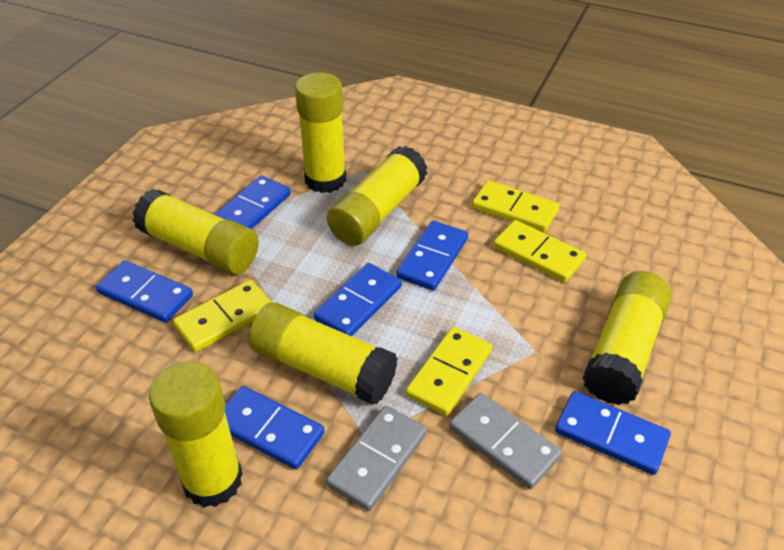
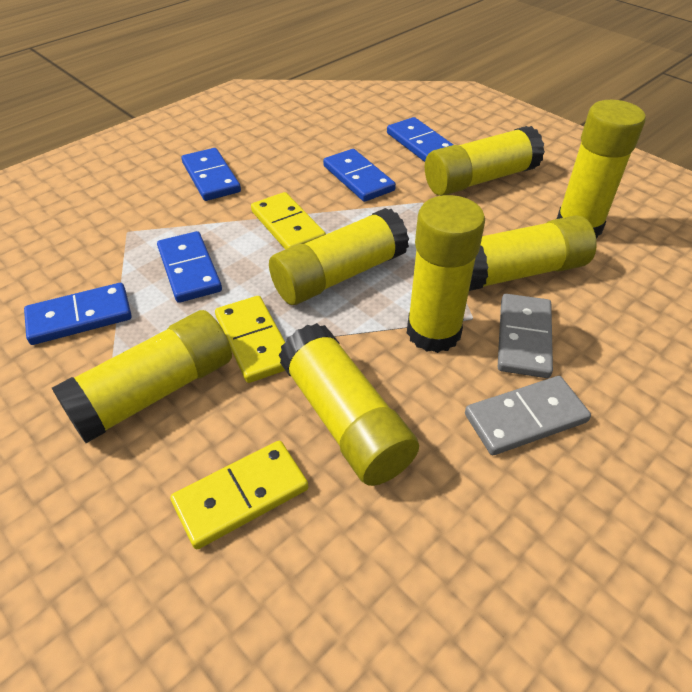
blue domino: [96,260,193,323] [213,176,291,229] [225,386,325,469] [314,263,402,336] [396,221,468,291] [555,391,671,475] = 6 -> [24,283,132,345] [157,231,222,303] [182,148,241,201] [323,149,396,202] [387,117,454,162] = 5
yellow domino: [173,280,272,352] [406,327,492,416] [472,180,560,232] [493,220,586,282] = 4 -> [170,441,308,549] [215,296,285,383] [251,192,326,250] = 3
yellow glue stick: [133,189,259,274] [149,361,243,508] [248,302,398,405] [295,72,346,193] [327,146,428,246] [582,271,672,405] = 6 -> [52,310,232,443] [269,208,409,305] [278,323,419,486] [407,195,485,353] [425,126,545,196] [469,215,597,291] [557,100,646,239] = 7

